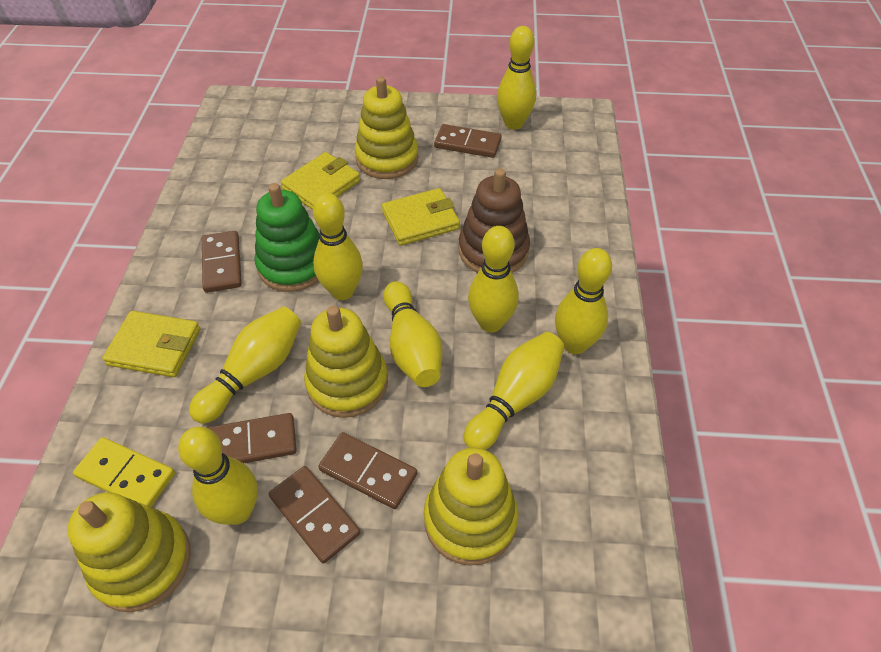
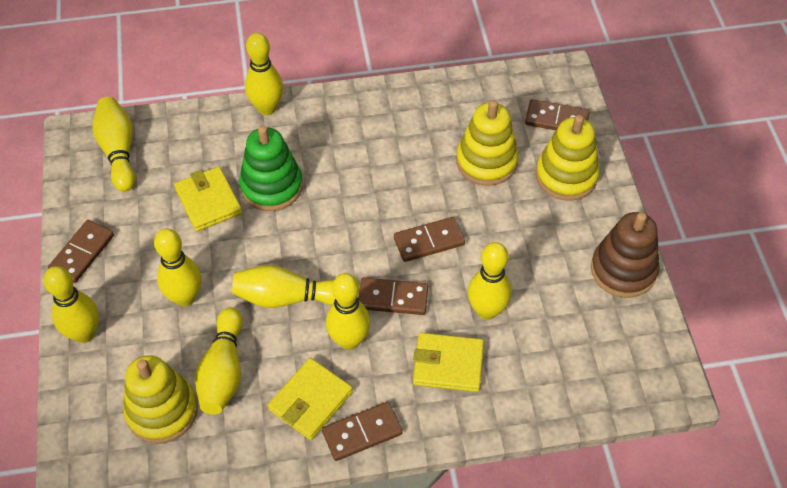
yellow domino: [73,437,175,507] = 1 -> none = 0
yellow stacking toy: [67,492,191,612] [304,306,388,418] [355,76,419,179] [424,447,518,566] = 4 -> [123,355,198,444] [456,100,518,186] [536,115,600,201] = 3

